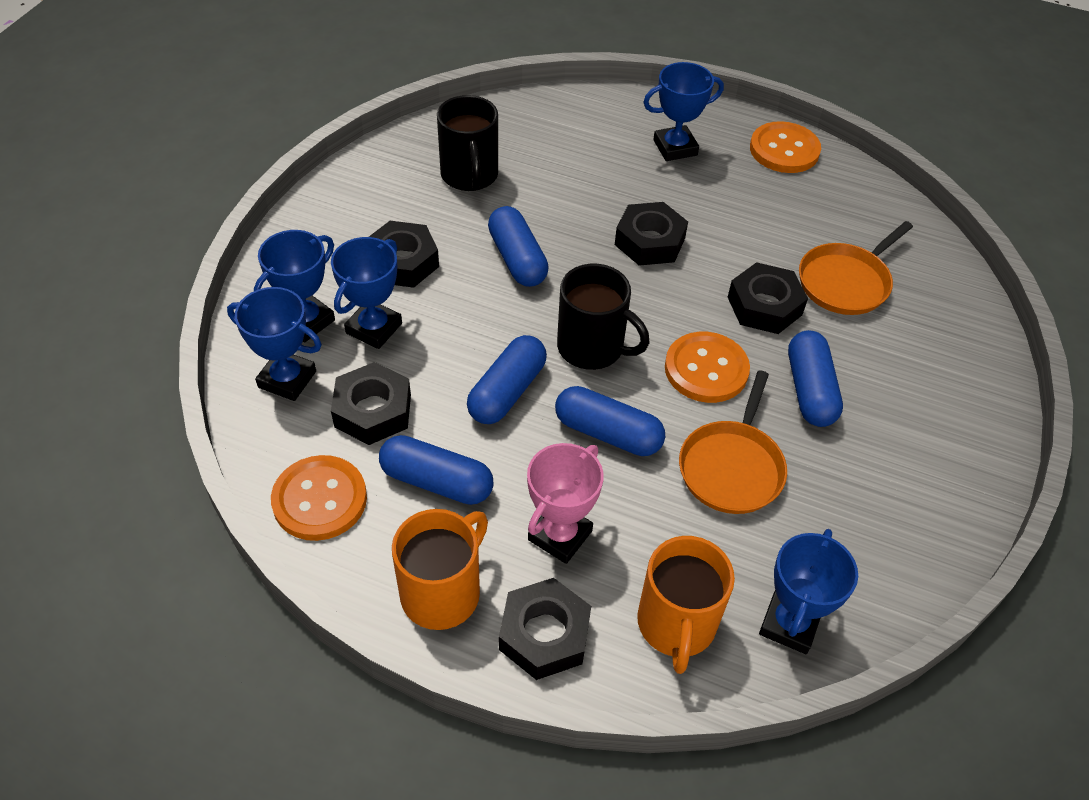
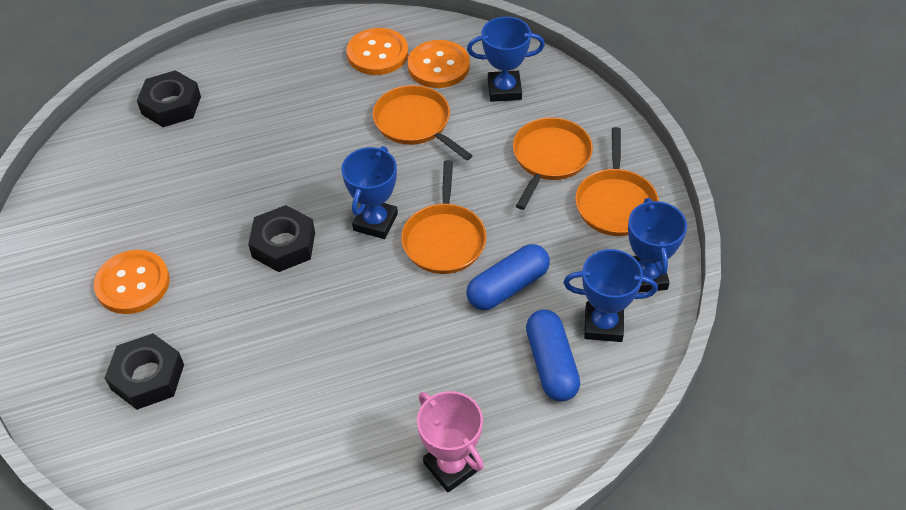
black mug: [437,95,498,191] [557,264,650,370] = 2 -> none = 0
black nut: [331,362,411,445] [369,221,439,288] [499,578,591,680] [615,202,688,266] [728,262,808,334] = 5 -> [105,333,184,410] [137,70,201,127] [248,205,315,272] = 3
blue capsule: [379,435,494,505] [467,335,547,424] [488,206,549,287] [555,386,665,456] [788,330,843,427] = 5 -> [466,244,550,310] [526,309,580,401] = 2
blue trophy: [227,287,322,401] [254,230,335,342] [331,237,402,349] [643,62,724,161] [759,529,858,654] = 5 -> [341,146,398,239] [467,17,545,102] [563,249,658,342] [628,198,687,293] = 4
orange mug: [392,509,488,630] [637,536,735,674] = 2 -> none = 0
orange pan: [679,370,787,514] [799,221,913,315] = 2 -> [373,85,473,161] [401,160,486,274] [513,118,593,210] [575,127,659,236] = 4

